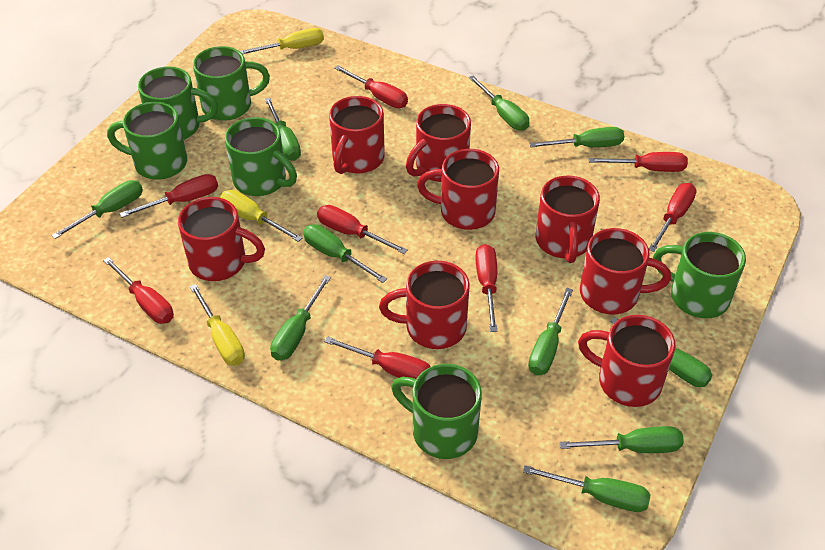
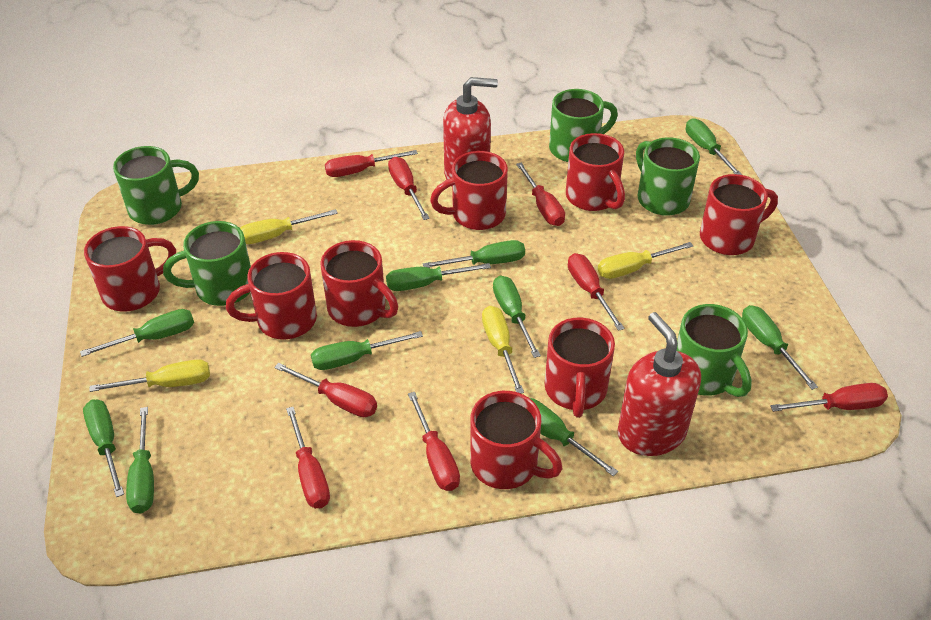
green mug: [107,102,187,180] [138,66,218,140] [193,46,270,121] [225,117,297,196] [391,364,482,459] [653,232,746,318] = 6 -> [113,146,199,225] [163,221,251,306] [549,89,618,162] [636,137,700,216] [676,304,752,397] = 5
red soap dispenser: none = 0 -> [443,77,498,180] [618,312,701,456] = 2
yellow screwdriver: [190,284,245,366] [220,190,302,242] [240,28,324,54] = 3 -> [89,359,210,392] [240,209,338,244] [482,306,524,394] [598,242,693,279] = 4

